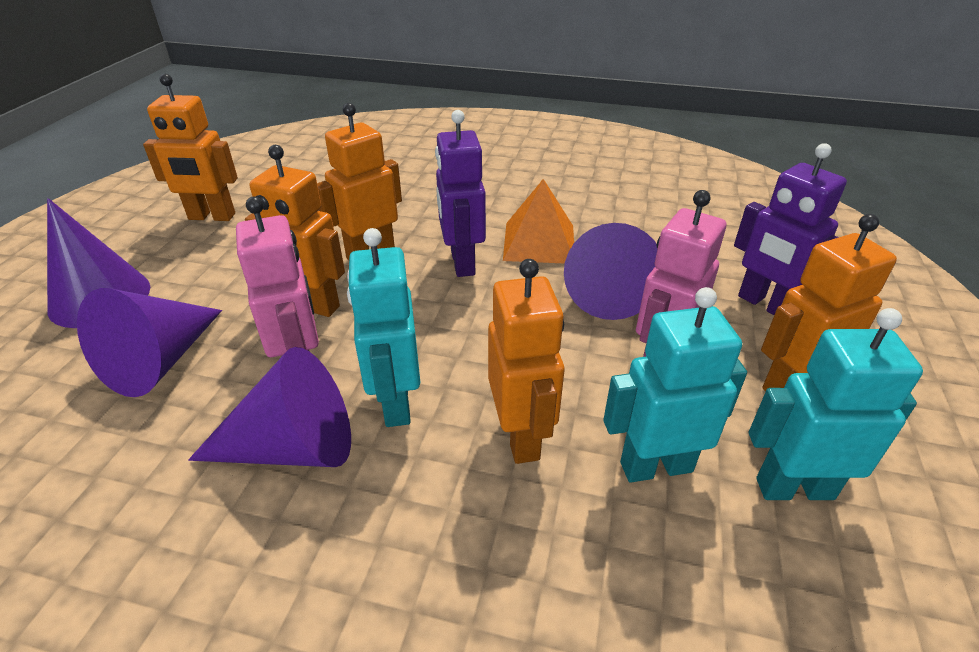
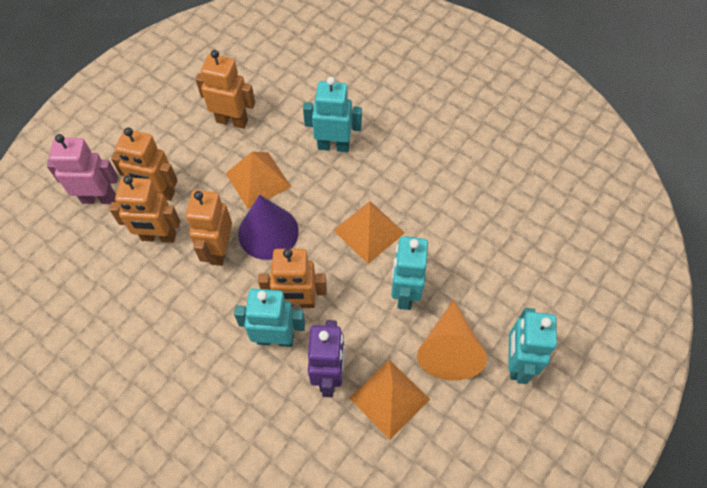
orange cone: none = 0 -> [417,300,487,380] = 1
orange pyramid: [503,179,574,264] = 1 -> [226,152,291,209] [333,201,405,264] [350,360,430,440] = 3
pink robot: [236,196,319,357] [636,190,726,357] = 2 -> [47,134,118,204] = 1
purple cone: [47,198,150,328] [77,288,222,397] [188,347,351,467] [564,223,657,320] = 4 -> [238,195,299,260] = 1
purple robot: [435,110,486,277] [734,143,847,315] = 2 -> [308,320,345,397] = 1
turquoise robot: [347,228,421,427] [603,287,747,482] [749,308,923,500] = 3 -> [234,289,305,347] [303,77,362,152] [391,236,428,310] [508,308,557,384] = 4

